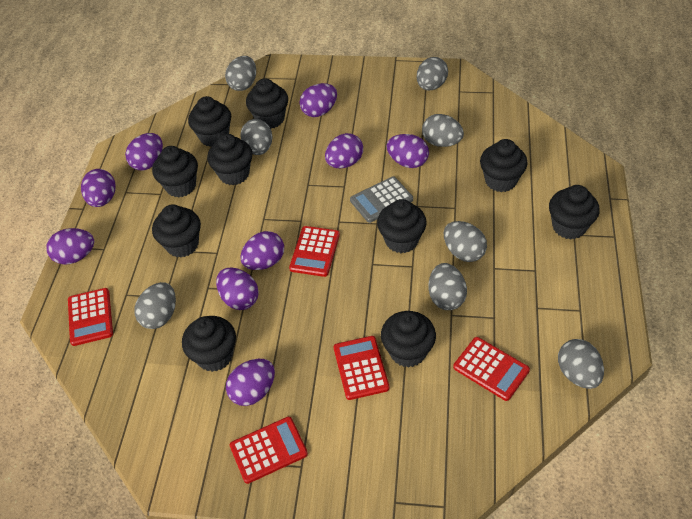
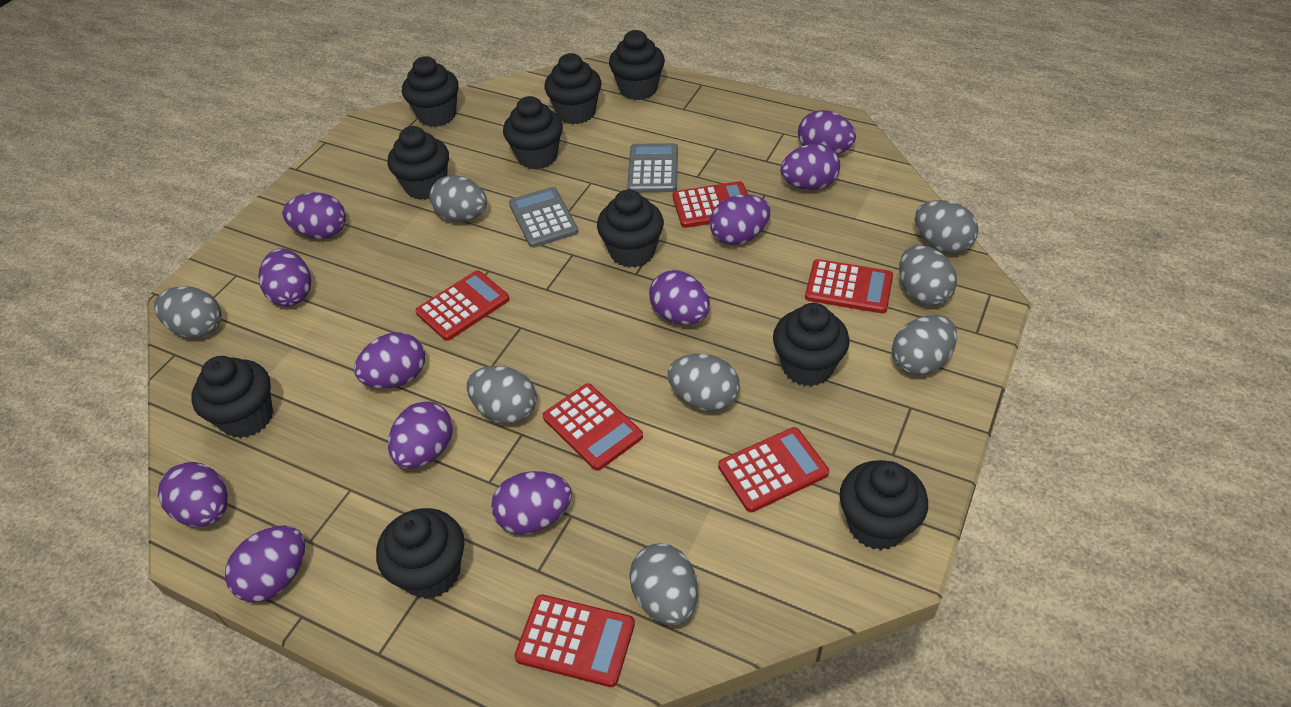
grey calculator: [350,176,413,223] = 1 -> [509,187,578,248] [627,143,678,192] = 2
purple egg: [46,228,94,265] [81,169,116,207] [125,133,163,170] [216,267,259,310] [226,359,275,406] [240,231,284,270] [299,83,337,117] [325,133,363,169] [387,134,429,168] = 9 -> [158,462,228,527] [225,525,305,602] [259,248,311,306] [282,192,346,239] [354,332,425,389] [388,401,453,469] [491,471,572,535] [649,270,710,325] [710,195,770,245] [780,143,840,190] [798,110,856,154] = 11
red calculator: [68,288,113,346] [230,417,308,484] [289,226,340,277] [334,336,389,400] [453,337,530,401] = 5 -> [415,270,510,341] [514,594,635,687] [543,383,643,471] [673,181,748,228] [718,427,829,512] [805,259,893,313] = 6

